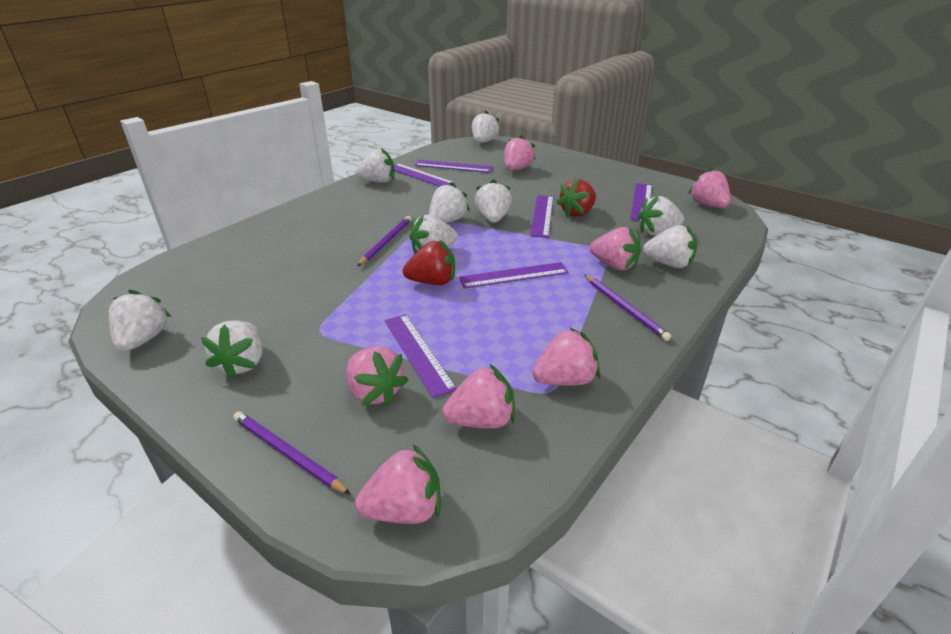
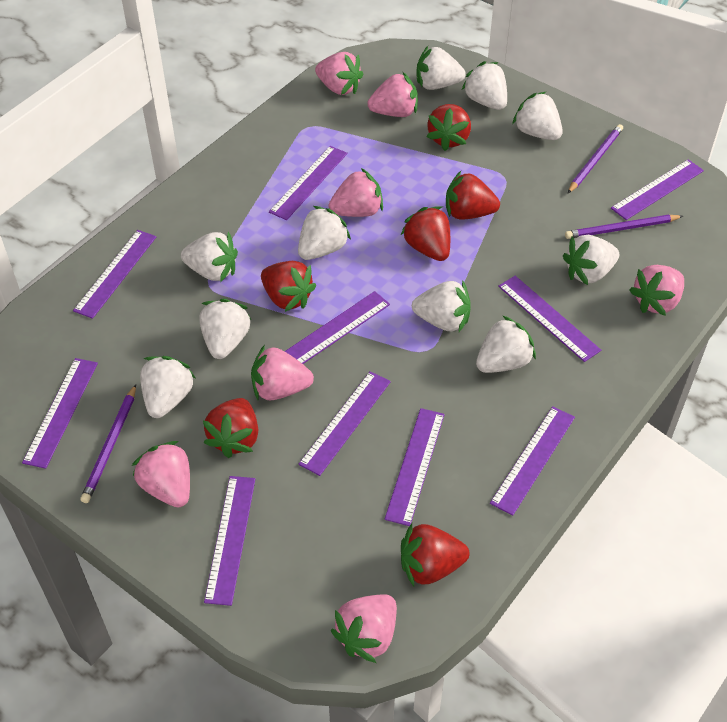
purple ruler: [385,314,457,398] [394,163,455,186] [415,160,493,173] [459,262,569,288] [530,195,553,238] [630,183,652,221] = 6 -> [22,358,98,469] [73,230,156,319] [204,476,255,606] [269,146,347,220] [285,291,390,364] [298,371,391,476] [384,408,445,526] [490,406,575,516] [498,276,601,362] [611,159,704,220] = 10
red strawberry: [403,240,455,285] [556,179,596,218] = 2 -> [203,398,258,458] [261,261,317,312] [401,206,450,261] [401,523,469,586] [426,104,471,151] [446,171,500,220] = 6
white strawberry: [109,290,172,352] [201,320,263,379] [355,148,394,183] [410,215,458,254] [429,182,470,223] [472,111,500,143] [475,179,512,223] [637,195,684,236] [643,225,697,268] = 9 -> [140,356,196,418] [181,232,238,282] [199,299,252,359] [298,206,351,260] [412,280,471,332] [416,46,466,90] [462,61,507,110] [476,316,536,373] [512,92,563,140] [563,235,619,285] = 10

